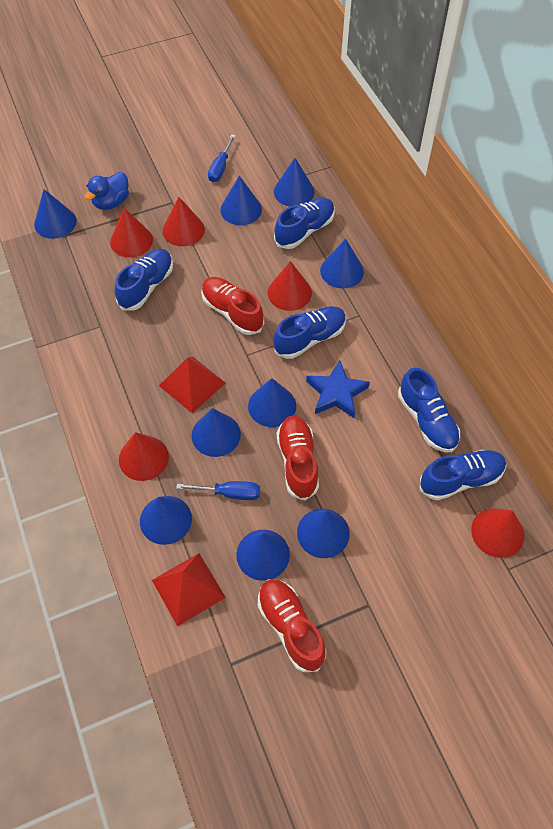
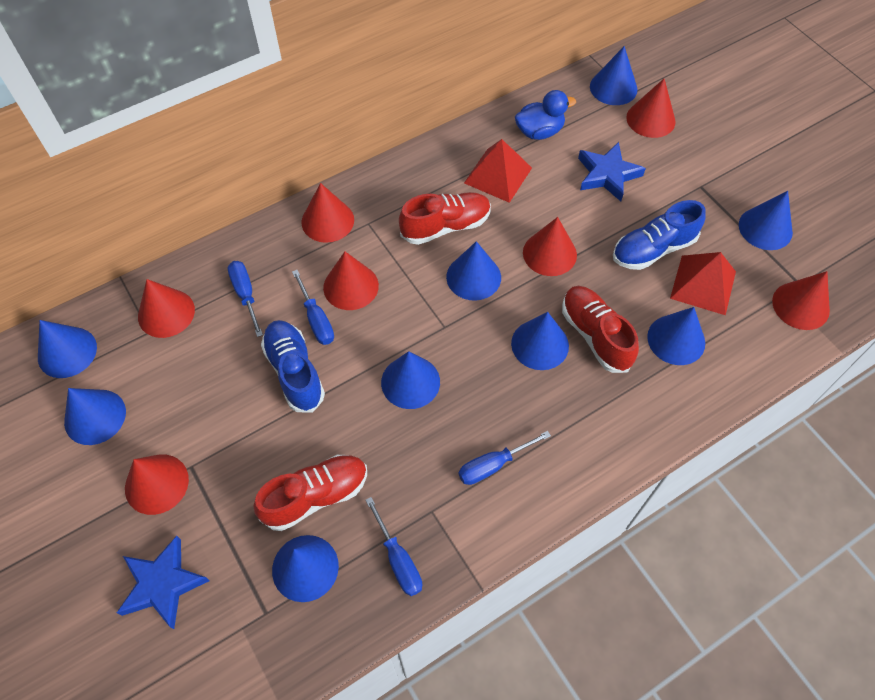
blue screwdriver: [176,481,260,500] [208,135,235,182] = 2 -> [228,261,263,337] [292,270,334,345] [365,497,422,596] [459,431,551,485] = 4
blue shoe: [115,249,173,311] [274,197,335,249] [274,306,346,359] [398,368,460,452] [420,450,506,500] = 5 -> [261,320,325,412] [613,200,706,270] = 2
blue star: [306,360,370,418] = 1 -> [117,536,210,629] [578,142,646,201] = 2
red cone: [110,208,153,257] [119,432,169,481] [163,197,205,246] [268,261,312,311] [471,508,524,558] = 5 -> [125,454,189,515] [138,279,195,338] [302,183,354,243] [323,251,379,310] [523,217,577,276] [626,79,676,138] [772,271,830,330] = 7

